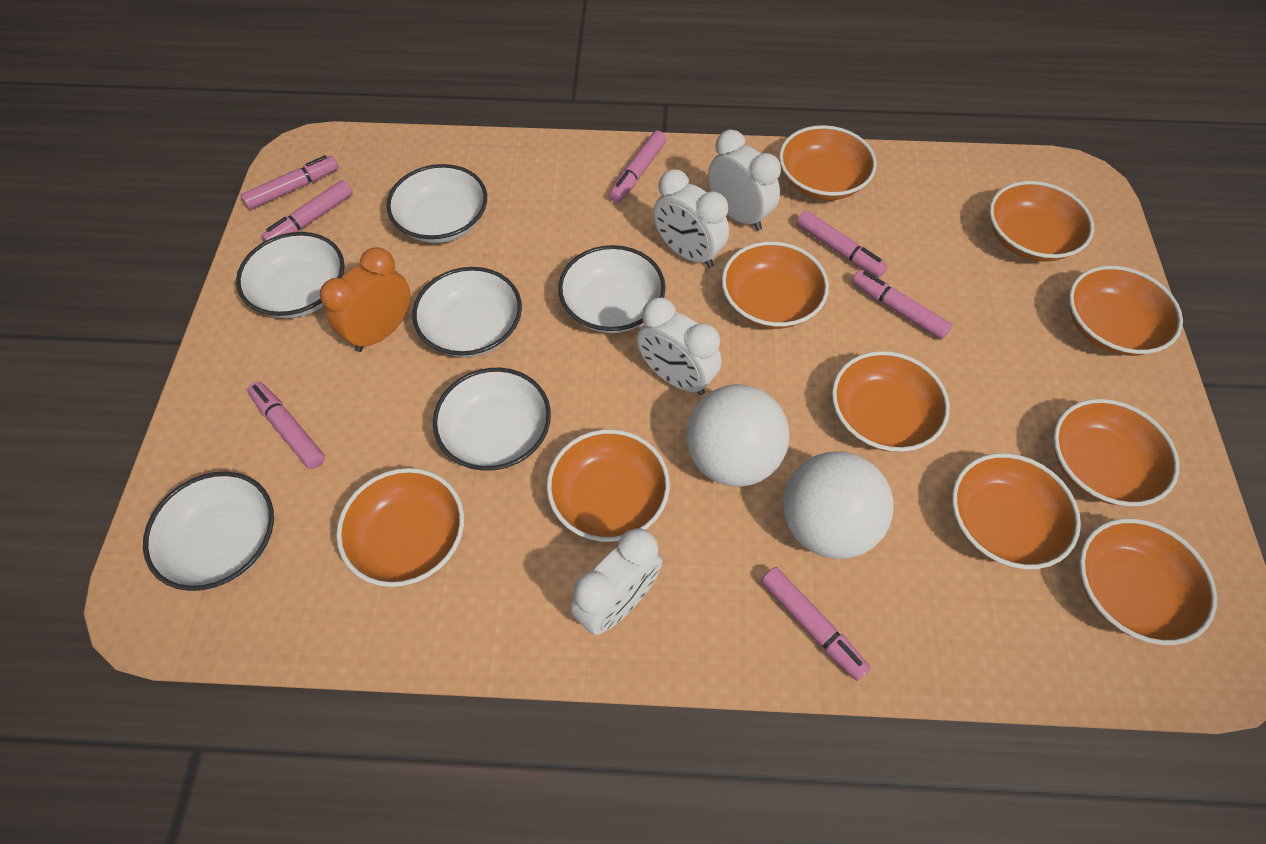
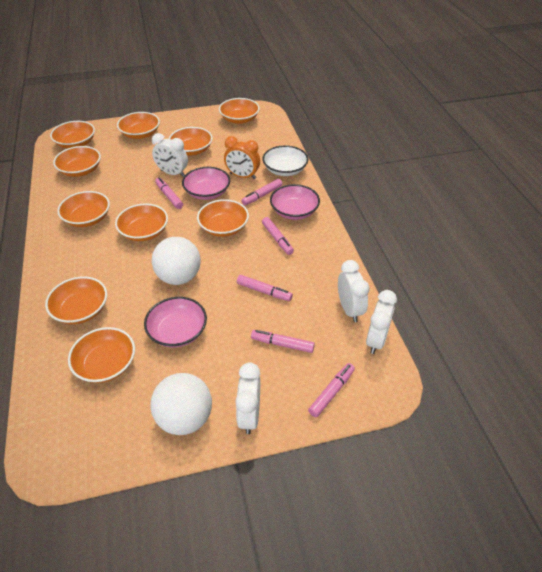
pink bowl: none = 0 -> [144,297,207,348] [182,167,230,200] [270,184,320,220] = 3
pink marker: [241,155,339,210] [248,382,325,469] [261,180,353,242] [609,131,666,203] [761,567,870,681] [797,210,888,278] [852,270,952,340] = 7 -> [155,177,183,209] [237,275,293,301] [241,179,283,205] [251,330,315,353] [262,217,294,255] [308,363,355,417] = 6
white bowl: [143,472,274,591] [236,232,345,318] [387,164,487,243] [412,267,522,357] [433,368,551,471] [558,245,666,333] = 6 -> [262,145,308,176] = 1

